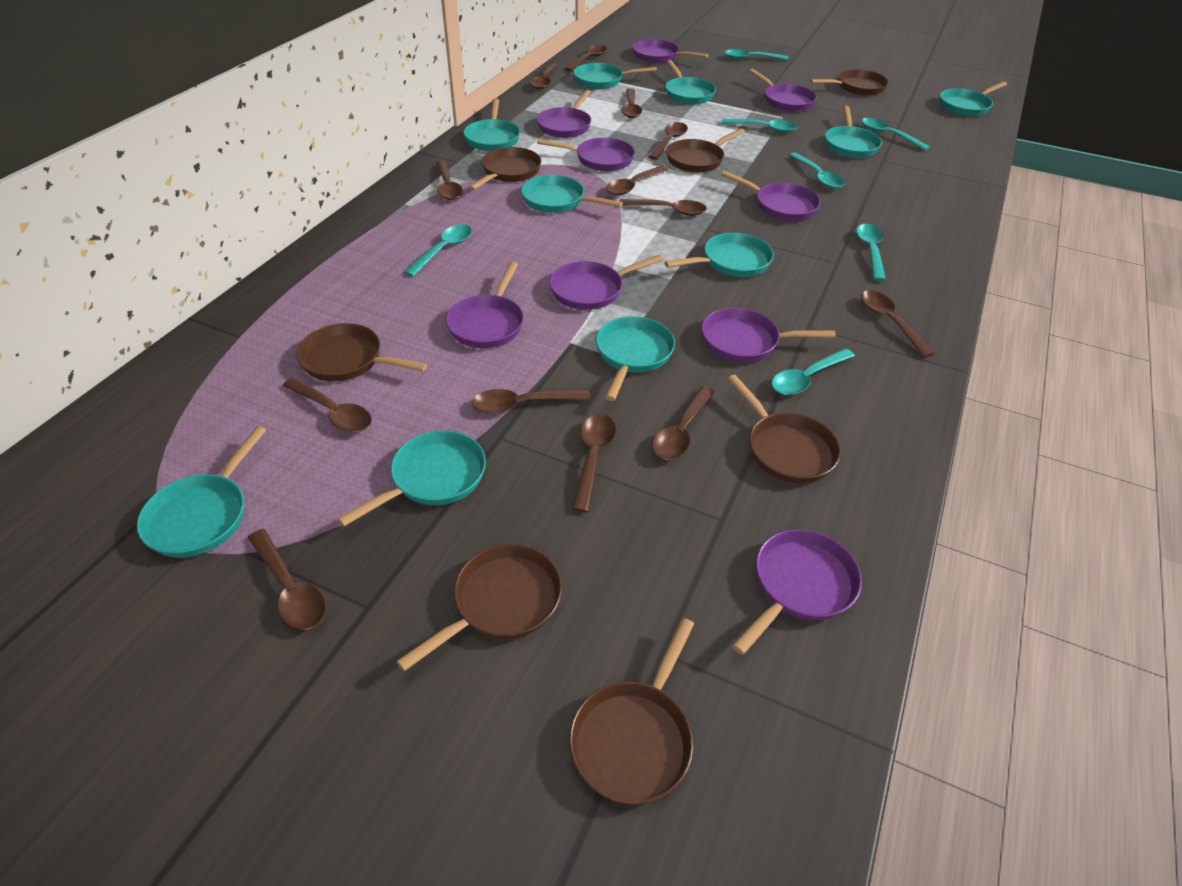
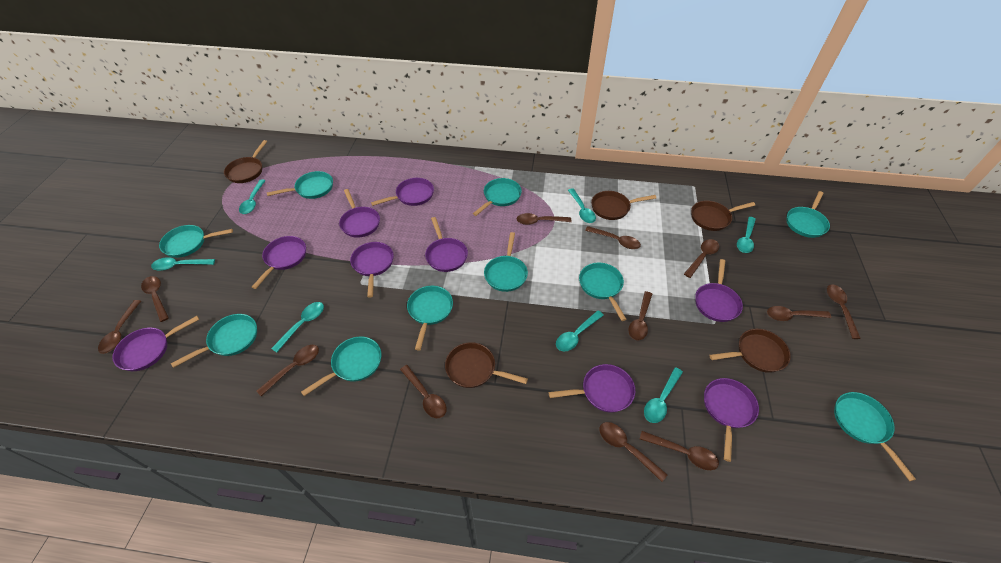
brown pan: [296,323,427,381] [396,544,562,671] [468,147,541,191] [569,618,694,805] [666,128,745,173] [728,375,841,483] [810,69,889,96] = 7 -> [224,140,267,183] [445,342,528,388] [591,191,656,220] [691,201,755,231] [710,329,791,373] = 5
brown spoon: [248,529,326,630] [283,378,372,432] [436,160,463,200] [472,389,590,414] [530,63,557,89] [565,45,607,71] [572,414,616,513] [606,166,668,195] [620,199,707,216] [621,88,642,118] [649,122,688,160] [652,386,715,460] [861,290,934,358] = 13 -> [98,300,141,354] [141,276,169,322] [257,345,319,396] [400,365,447,418] [517,213,572,225] [585,226,641,249] [599,422,668,482] [628,291,652,340] [640,431,719,470] [684,239,719,278] [767,306,831,321] [827,284,861,339] = 12

